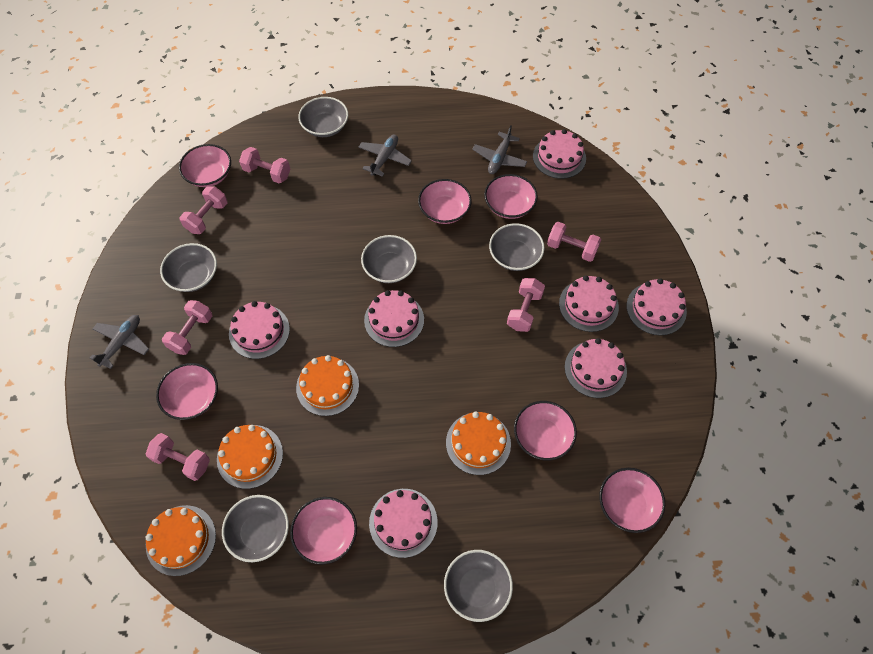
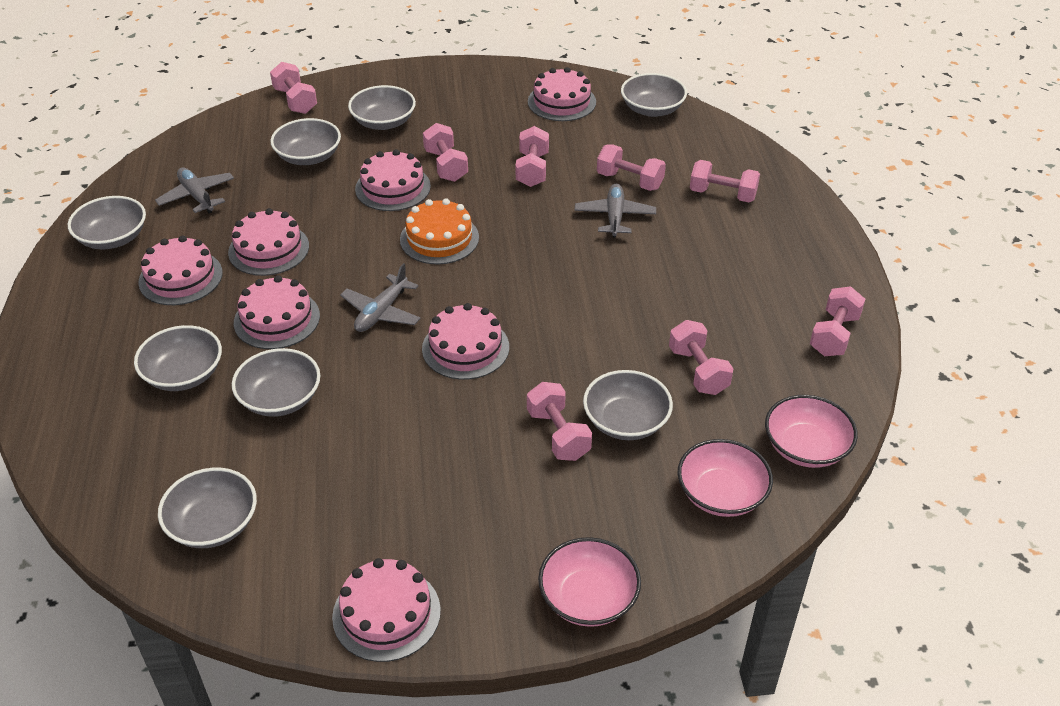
grey bowl: [160,243,217,292] [222,495,289,562] [298,97,348,137] [361,235,417,283] [444,550,513,622] [489,223,545,271] = 6 -> [68,196,146,249] [134,325,222,391] [158,468,257,548] [232,348,320,417] [271,118,341,165] [348,85,416,130] [583,370,673,440] [621,73,687,117] = 8
orange cake: [145,505,216,576] [217,425,283,489] [296,355,359,416] [446,412,511,475] = 4 -> [400,198,479,264] = 1
pink bowl: [156,363,218,420] [179,144,231,187] [290,497,357,565] [418,179,472,224] [484,174,538,219] [514,401,577,461] [599,468,665,533] = 7 -> [538,537,641,627] [678,439,773,517] [765,395,858,468] = 3
pink dumbbell: [146,433,210,481] [162,300,212,355] [180,186,227,234] [239,147,290,183] [507,278,545,332] [547,222,601,262] = 6 -> [270,62,317,114] [423,123,468,182] [516,126,549,187] [527,382,592,461] [597,144,666,191] [669,320,733,395] [690,160,760,203] [810,286,865,356] = 8

